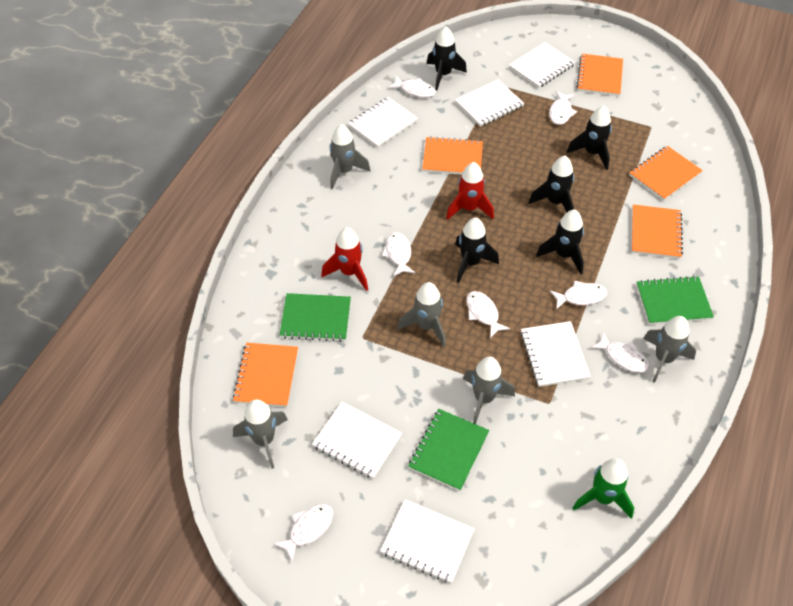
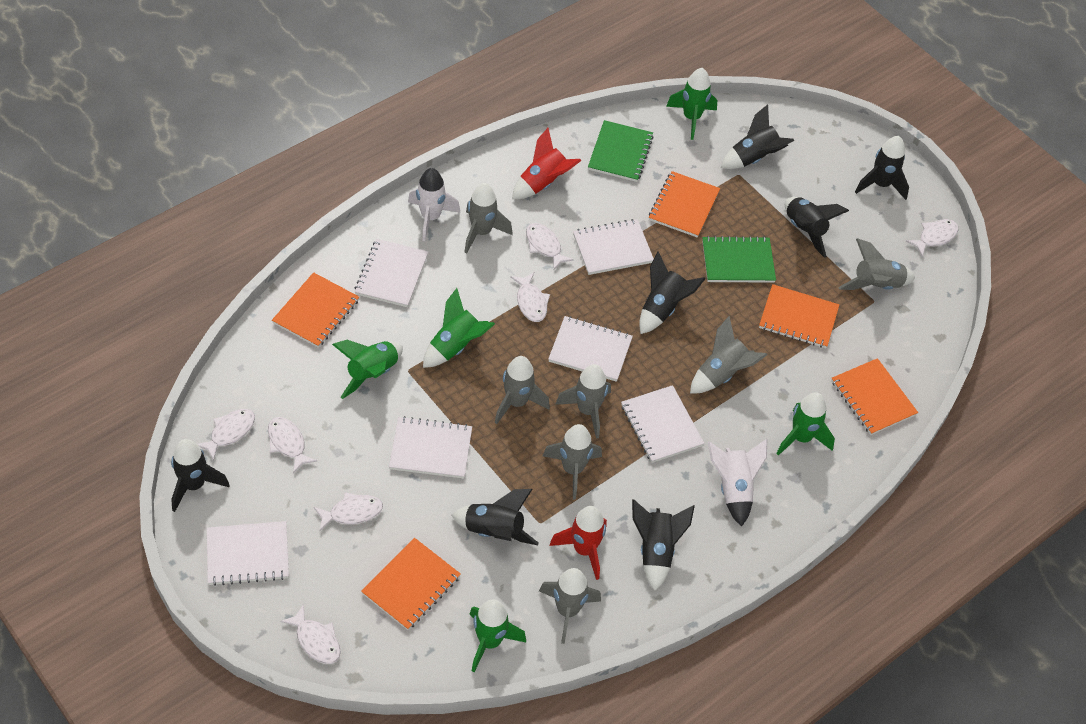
black rocket: [427,27,467,90] [455,218,499,283] [529,156,574,212] [536,210,584,274] [567,106,612,170] = 5 -> [171,439,229,512] [451,489,539,545] [632,499,695,591] [639,251,705,334] [721,104,794,169] [785,197,849,258] [855,136,909,200] = 7
green notebook: [280,293,351,342] [408,409,489,491] [636,276,714,325] = 3 -> [588,120,654,182] [702,236,776,283] = 2
green rocket: [573,458,634,519] = 1 -> [332,340,403,399] [423,288,495,368] [469,599,526,672] [666,68,717,140] [776,392,835,456] = 5
grey rocket: [233,399,288,469] [330,124,370,189] [397,282,446,347] [463,357,515,424] [643,316,696,383] = 5 -> [465,183,512,253] [495,356,550,424] [539,568,601,644] [543,424,602,500] [555,364,611,439] [690,316,767,393] [838,238,915,290] = 7
white rocket: none = 0 -> [408,168,460,241] [708,439,767,527] = 2

